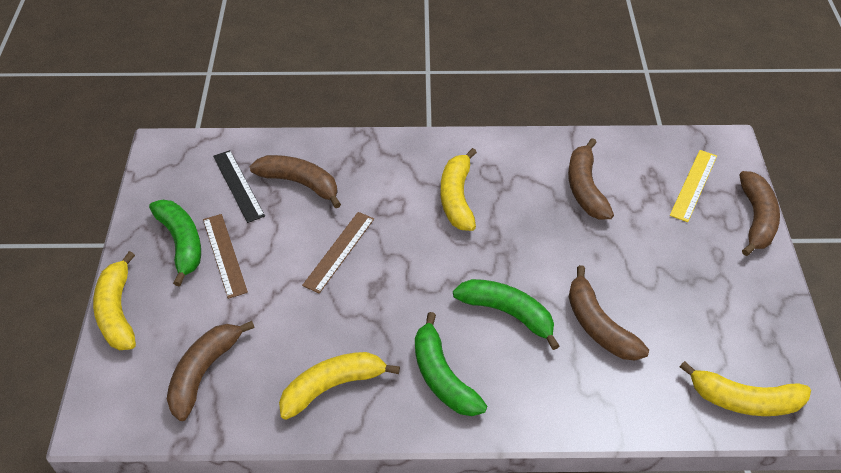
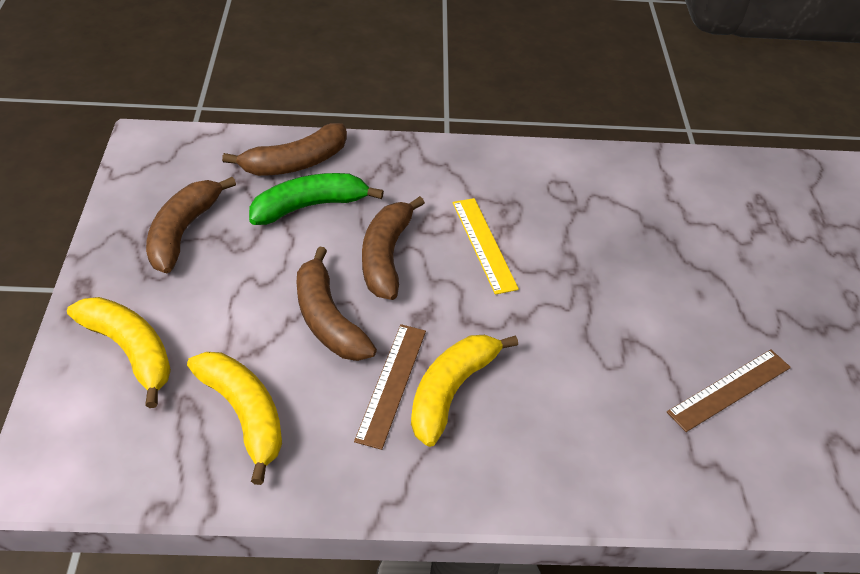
black ruler: [213,150,265,223] = 1 -> none = 0
brown banana: [167,321,255,421] [250,155,341,208] [568,138,614,219] [569,265,649,361] [739,171,780,256] = 5 -> [146,177,236,273] [222,123,347,176] [297,246,377,361] [362,196,425,300] = 4
green banana: [149,200,201,286] [415,312,487,416] [453,279,559,350] = 3 -> [249,173,384,225] = 1
yellow banana: [93,251,136,350] [279,352,400,420] [440,148,477,231] [680,361,811,416] = 4 -> [67,297,171,408] [187,352,282,485] [411,335,518,447] = 3

